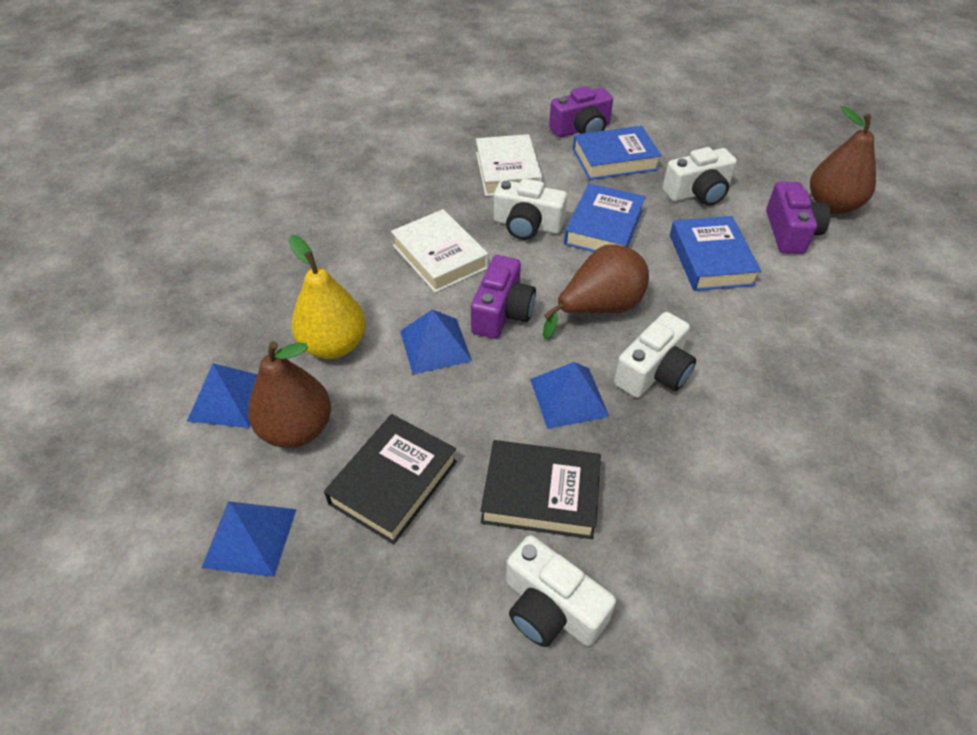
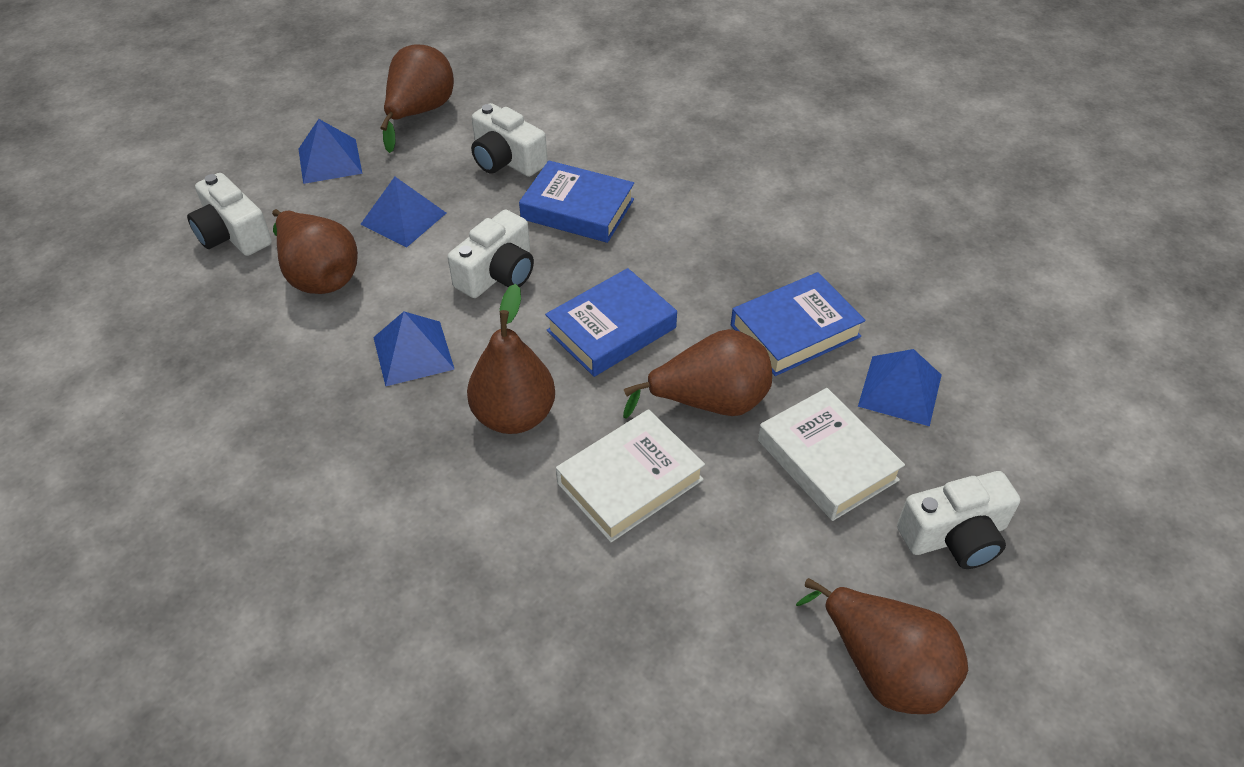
black book: [324,414,457,544] [480,440,601,539] = 2 -> none = 0
brown pear: [248,341,331,448] [543,245,649,339] [810,106,876,214] = 3 -> [272,209,358,294] [380,45,454,153] [467,284,555,434] [623,329,772,419] [796,578,968,714] = 5
purple camera: [471,255,536,339] [549,86,613,137] [766,181,831,254] = 3 -> none = 0
yellow pear: [289,235,366,359] = 1 -> none = 0

